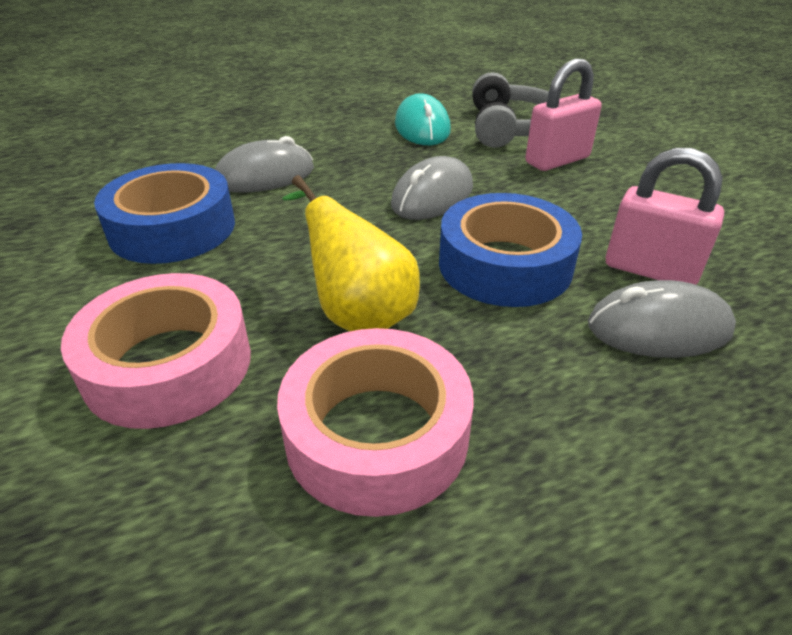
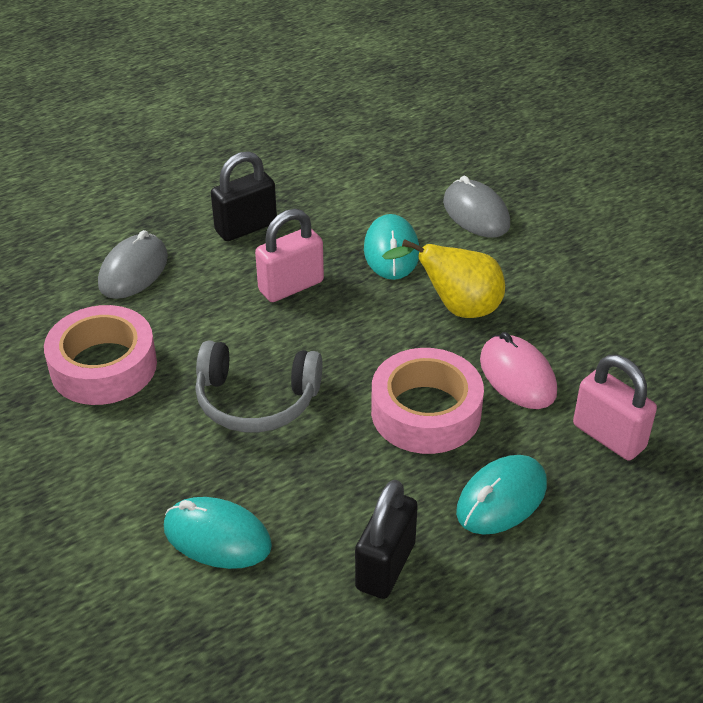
black padlock: none = 0 -> [211,151,277,241] [355,480,418,599] = 2
blue tape: [94,163,235,264] [439,193,582,307] = 2 -> none = 0
grey mouse: [214,136,314,193] [391,156,473,220] [588,280,736,358] = 3 -> [98,230,168,299] [443,176,510,238] = 2
pink mouse: none = 0 -> [480,332,557,409] = 1
turquoise mouse: [395,93,451,145] = 1 -> [164,497,272,569] [364,214,419,280] [456,455,547,535] = 3

